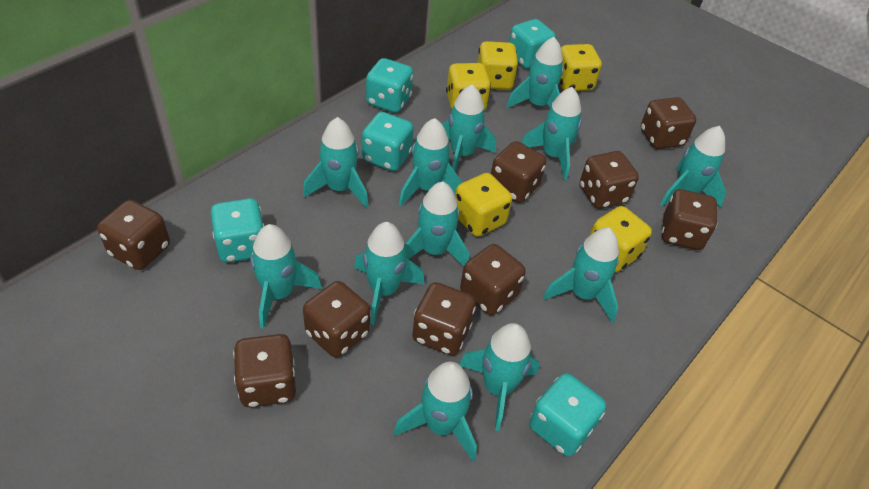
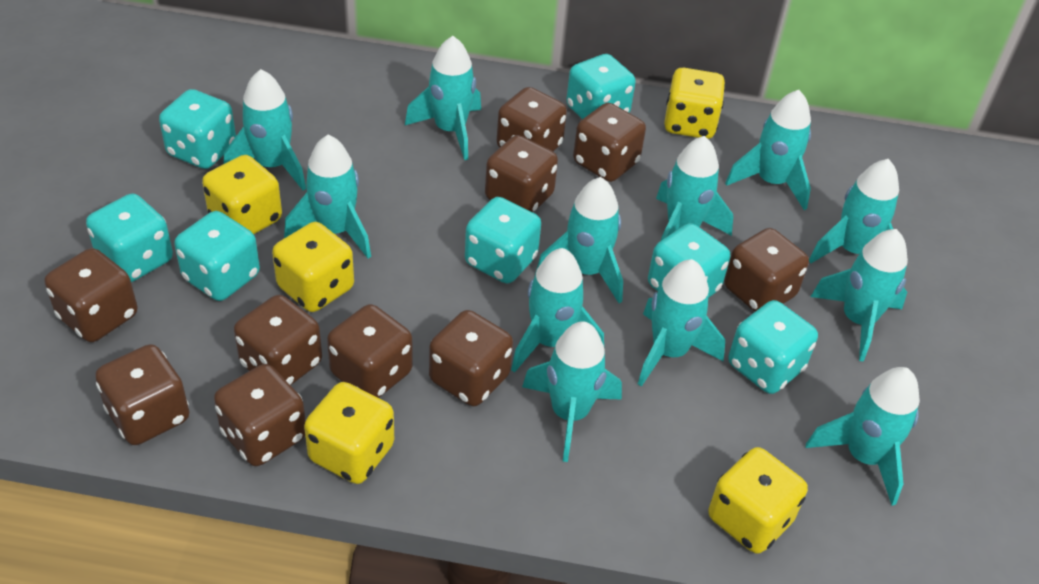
brown dice: [97,200,170,270] [233,334,296,408] [303,281,370,357] [412,282,476,355] [460,244,526,315] [491,141,546,203] [580,151,639,209] [641,97,696,149] [662,189,717,250] = 9 -> [44,248,138,342] [95,344,189,445] [214,364,306,466] [234,295,322,385] [327,304,413,398] [429,310,513,406] [485,135,558,213] [497,87,567,151] [573,103,646,182] [724,228,809,312] = 10
turquoise dice: [211,198,264,263] [362,112,413,171] [366,58,413,113] [509,19,556,69] [529,373,606,457] = 5 -> [86,193,173,282] [159,89,236,169] [174,211,260,301] [465,197,541,283] [566,54,636,119] [648,223,730,298] [728,300,818,394] = 7

